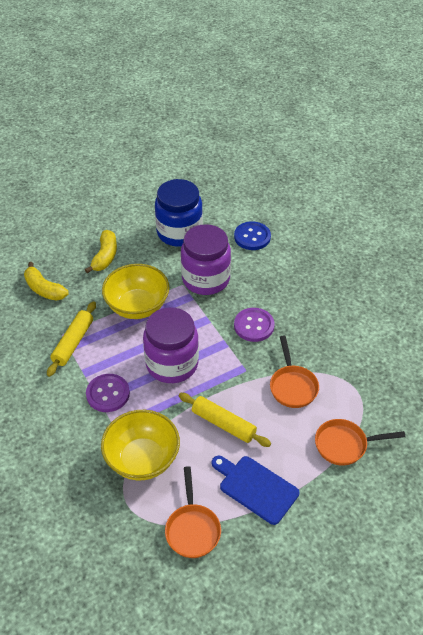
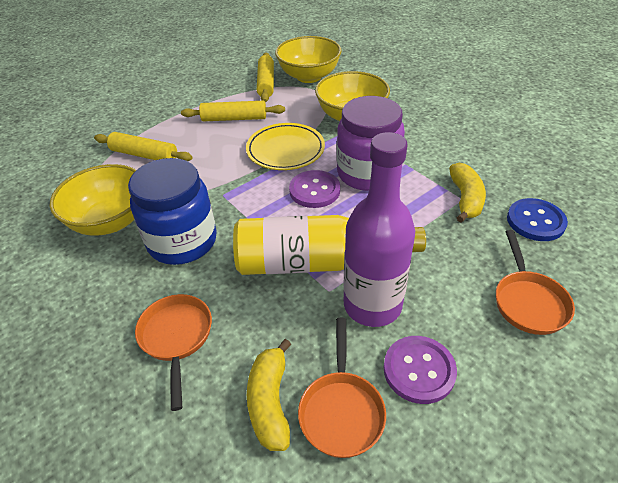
blue cutting board: [212,456,299,525] = 1 -> none = 0
purple bottle: none = 0 -> [344,132,415,327] = 1
purple jar: [143,307,199,383] [181,224,231,295] = 2 -> [337,96,405,191] = 1
yellow bottle: none = 0 -> [233,215,426,275] = 1
yellow bowl: [101,410,180,480] [102,264,170,319] = 2 -> [50,164,136,236] [275,36,342,83] [315,71,390,121] = 3
yellow plate: none = 0 -> [246,123,325,170] = 1
yellow rolling pin: [47,301,96,377] [179,393,271,447] = 2 -> [94,132,193,161] [181,101,285,121] [257,53,274,102] = 3

